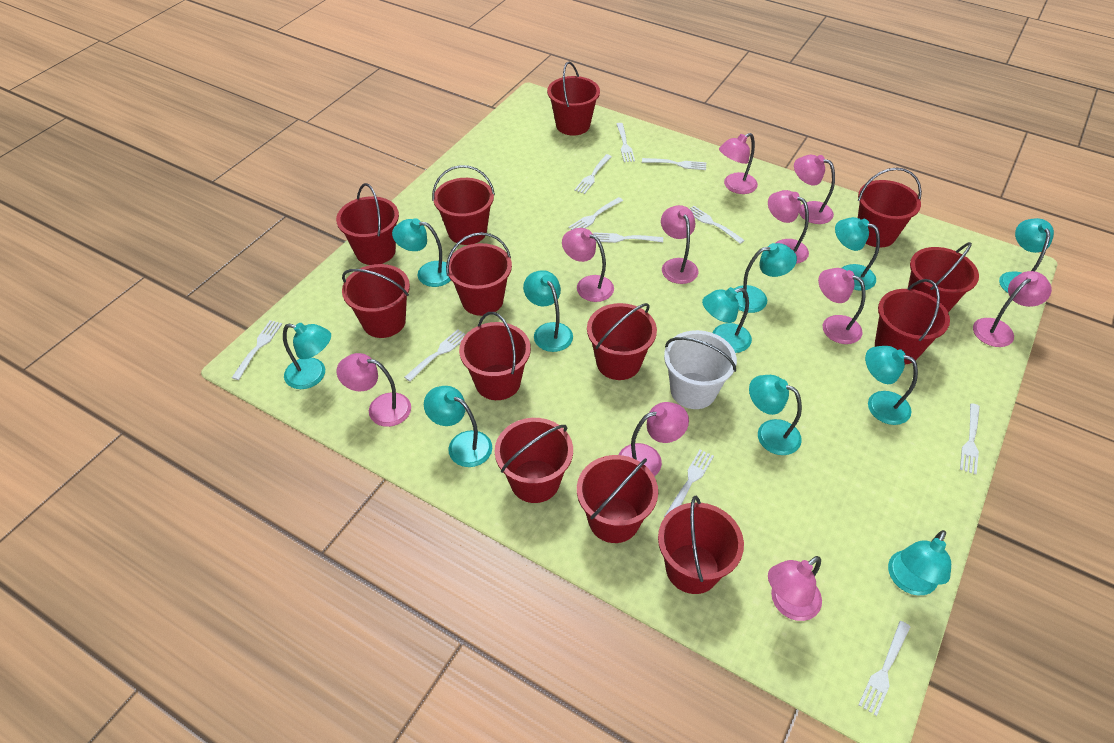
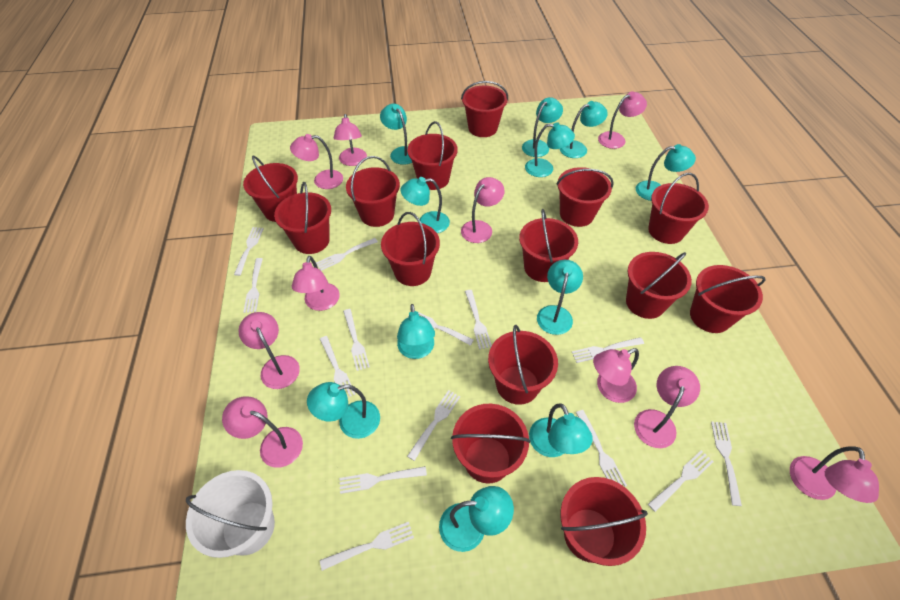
red bucket: [336,183,399,265] [342,264,410,338] [432,165,495,245] [446,232,512,316] [459,312,531,400] [495,418,573,503] [547,61,600,136] [577,455,658,543] [587,303,657,380] [658,496,744,594] [858,167,922,248] [875,279,950,364] [908,242,979,312] = 13 -> [243,156,298,222] [274,182,331,254] [346,156,400,227] [381,212,440,286] [407,121,458,190] [451,404,530,484] [461,81,508,137] [488,325,558,405] [519,209,578,282] [556,167,614,227] [560,477,648,566] [626,252,692,319] [648,173,709,244] [690,265,766,333] = 14
white fork: [232,320,282,380] [404,329,465,381] [568,197,623,230] [574,154,612,194] [593,232,663,243] [617,123,635,162] [642,158,706,170] [664,449,714,517] [690,206,745,244] [858,621,910,716] [960,403,980,474] = 11 -> [234,227,264,276] [243,258,263,313] [316,238,378,271] [320,336,356,397] [320,522,414,571] [339,466,427,494] [343,309,370,371] [407,312,474,346] [407,390,460,461] [465,290,492,350] [572,337,644,363] [576,410,627,487] [648,450,714,512] [711,422,742,506] = 14

